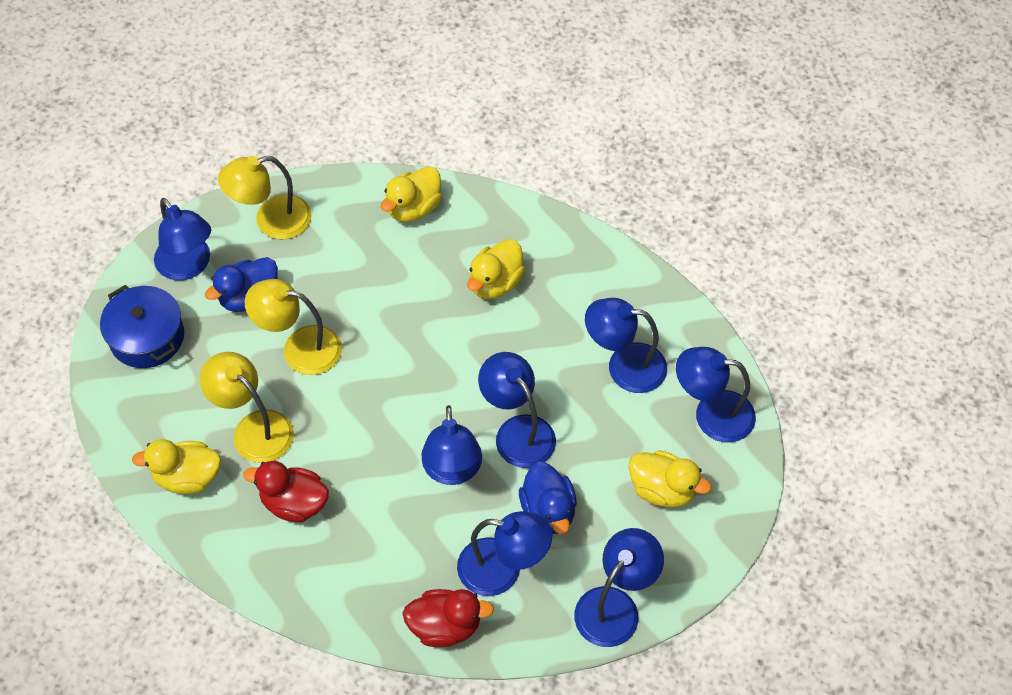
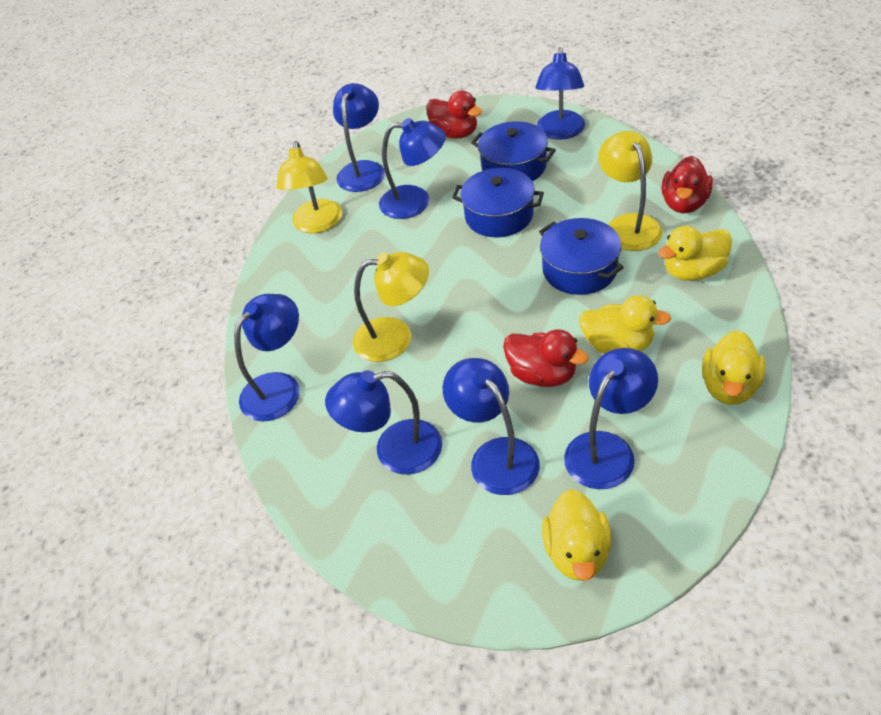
blue duck: [205,257,278,312] [519,462,577,534] = 2 -> none = 0
blue pot: [100,285,184,368] = 1 -> [452,168,544,237] [471,121,556,181] [539,218,624,295] = 3
red duck: [244,461,329,523] [402,589,494,647] = 2 -> [426,90,482,139] [503,329,589,387] [661,156,713,213] = 3

